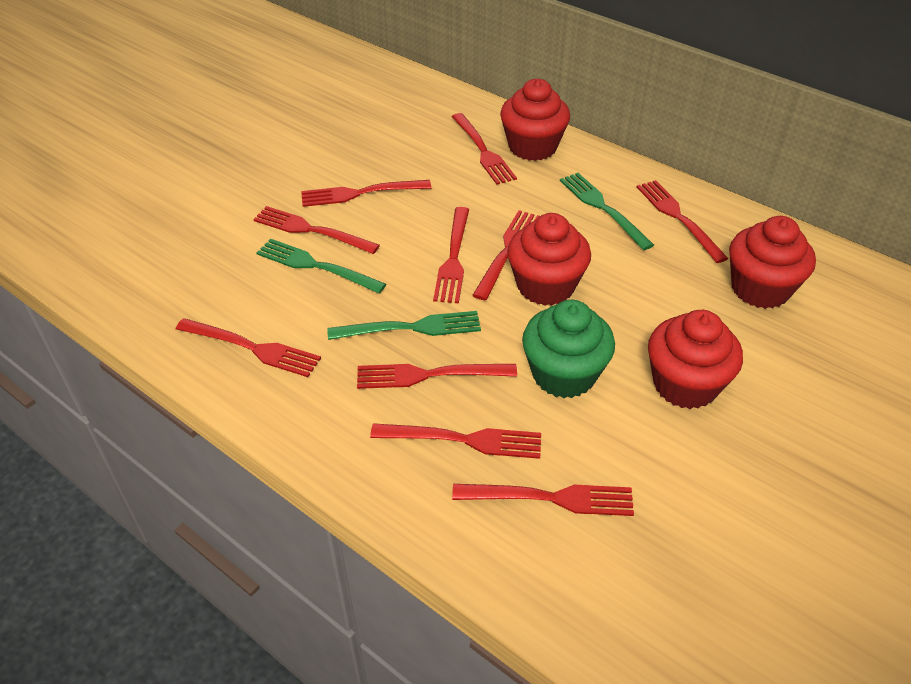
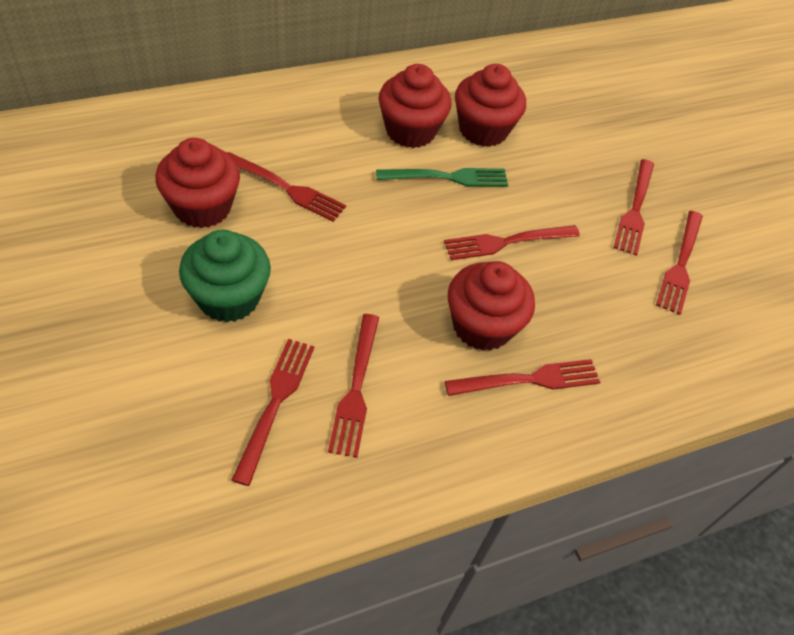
green fork: [256,239,386,294] [327,311,481,340] [560,173,654,250] = 3 -> [376,168,508,187] = 1
red fork: [176,318,321,377] [253,206,380,254] [301,180,431,207] [357,364,517,389] [370,423,541,459] [433,207,469,303] [452,113,517,185] [452,484,634,516] [472,210,540,300] [637,180,728,263] = 10 -> [227,152,346,222] [232,339,314,486] [328,314,379,458] [444,225,580,260] [445,359,600,396] [613,159,654,256] [656,211,703,315] = 7

